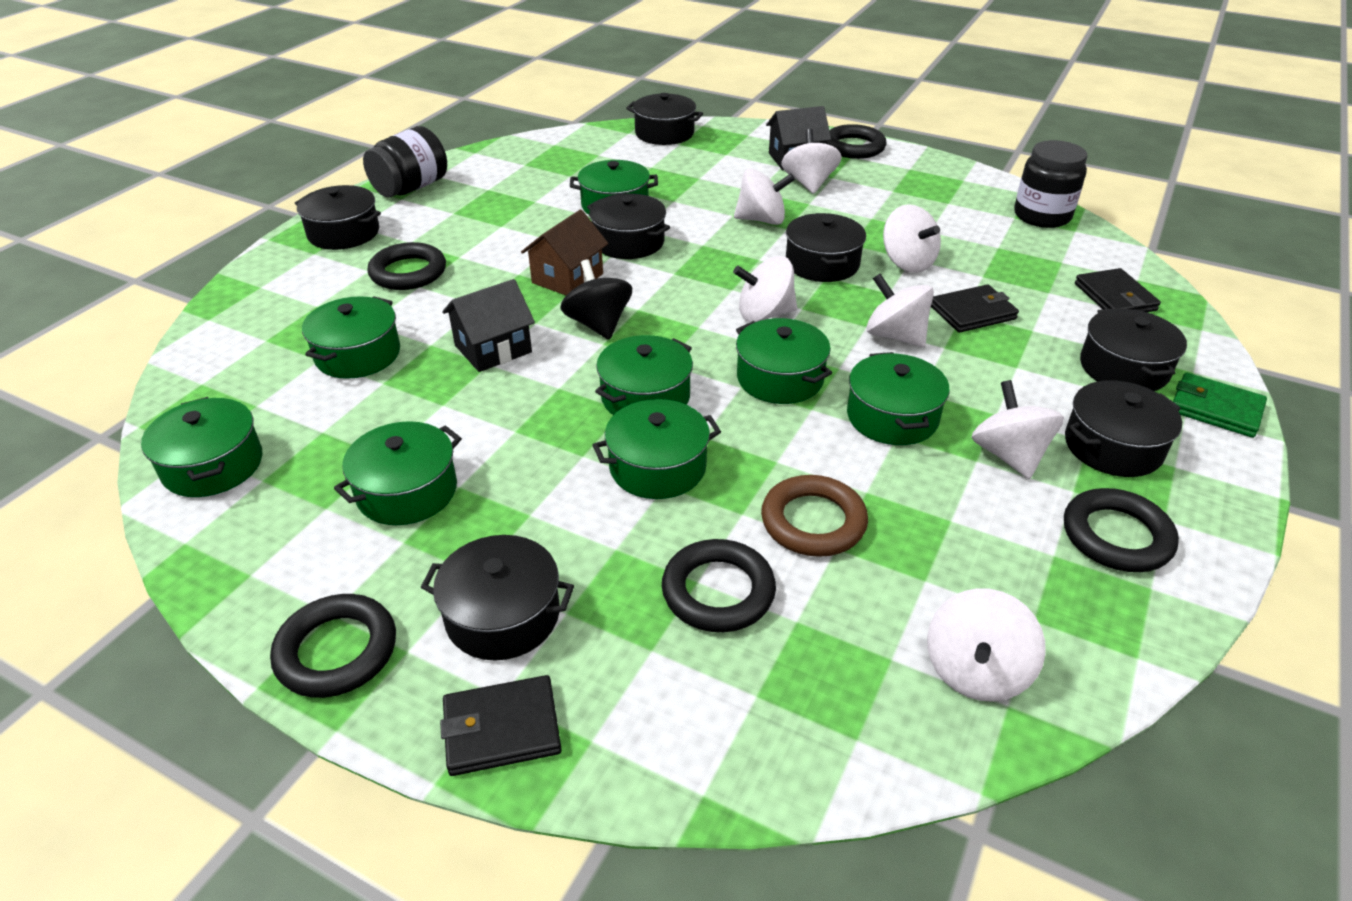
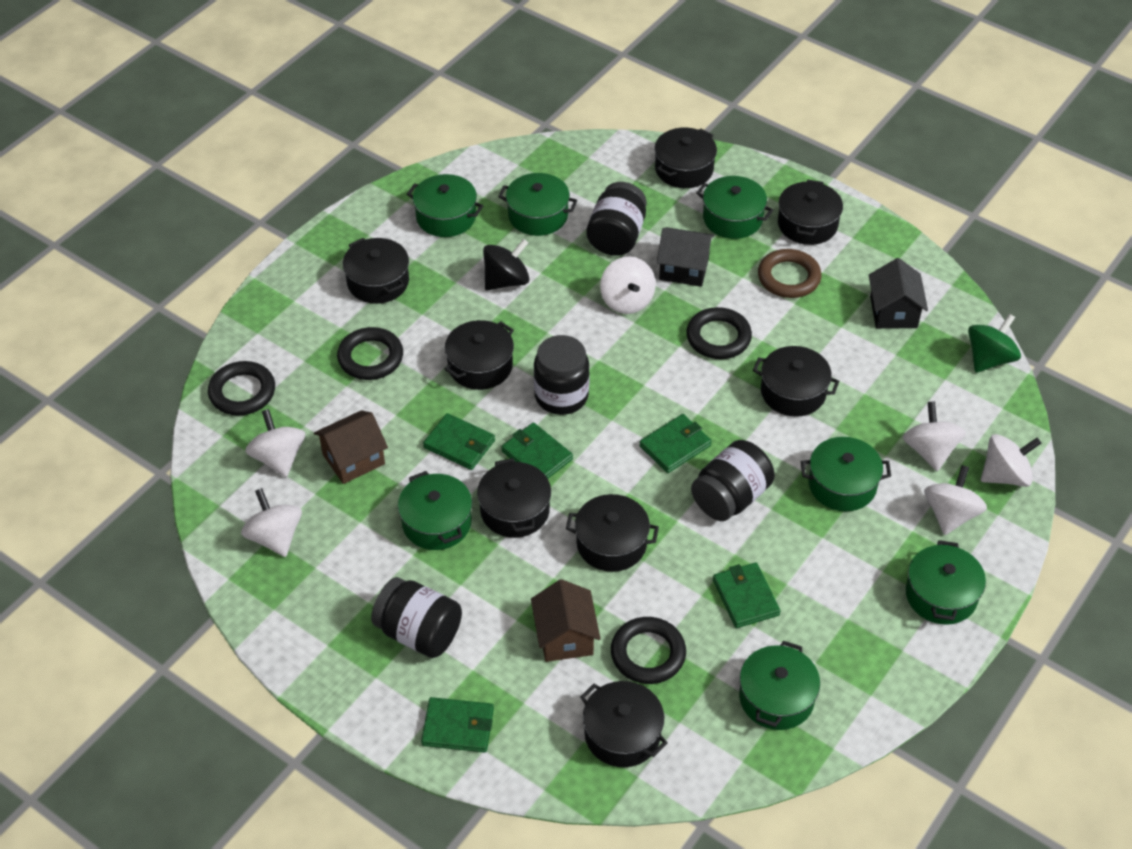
black jar: [363,126,447,197] [1014,140,1088,228] = 2 -> [371,577,462,658] [534,335,590,415] [586,182,646,256] [691,440,775,521] = 4
black pot: [295,185,381,250] [421,535,574,661] [587,193,670,259] [626,93,703,145] [786,213,866,282] [1065,380,1182,477] [1080,308,1187,391] = 7 -> [343,238,409,304] [444,320,514,390] [477,458,551,538] [566,494,659,572] [580,681,668,767] [654,128,717,188] [753,346,839,417] [778,180,843,245] = 8
black ring: [270,594,396,698] [367,242,446,290] [662,539,776,632] [826,124,886,159] [1064,488,1179,572] = 5 -> [208,361,275,415] [337,327,403,380] [611,617,686,684] [686,307,752,359] = 4
black wallet: [440,675,562,776] [931,284,1019,333] [1075,268,1161,312] = 3 -> none = 0
brown house: [521,209,609,295] = 1 -> [314,410,388,484] [531,579,601,662] = 2
green pot: [141,397,262,497] [302,296,400,379] [334,421,462,525] [570,160,658,215] [592,399,721,499] [595,335,693,415] [736,318,832,404] [847,352,950,445] = 8 -> [398,471,472,550] [407,174,483,237] [498,173,577,236] [696,176,773,239] [739,641,820,730] [801,437,891,511] [906,540,986,625] = 7
green spinning top: none = 0 -> [968,314,1021,372] = 1
green wallet: [1173,372,1267,438] = 1 -> [421,697,494,752] [423,413,495,470] [501,422,573,478] [639,414,712,473] [713,562,781,628] = 5
white spinning top: [733,256,797,322] [734,169,795,225] [781,129,842,194] [866,273,934,347] [883,204,941,273] [927,588,1046,702] [972,380,1064,479] = 7 -> [241,488,302,557] [245,409,305,477] [600,257,656,314] [903,401,966,471] [924,465,987,535] [981,434,1041,487] = 6

